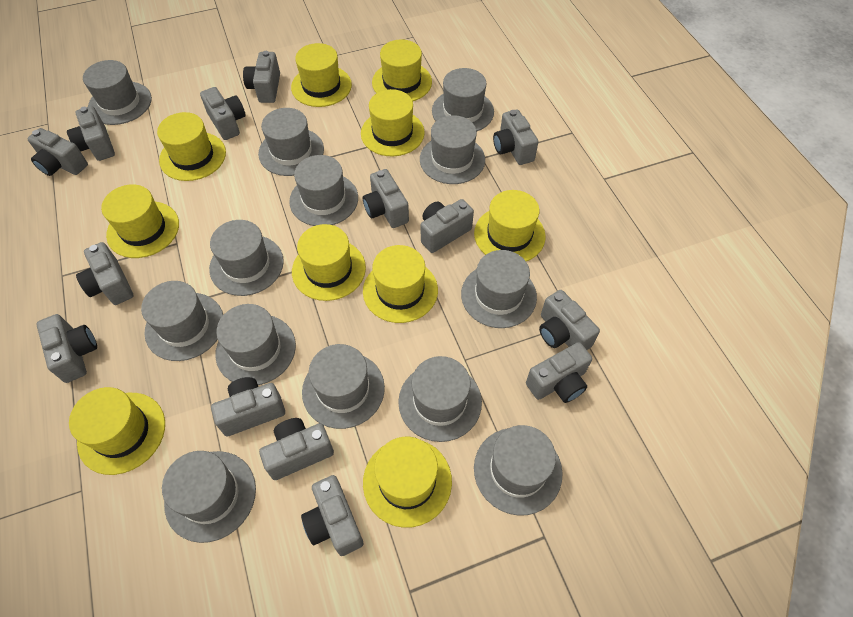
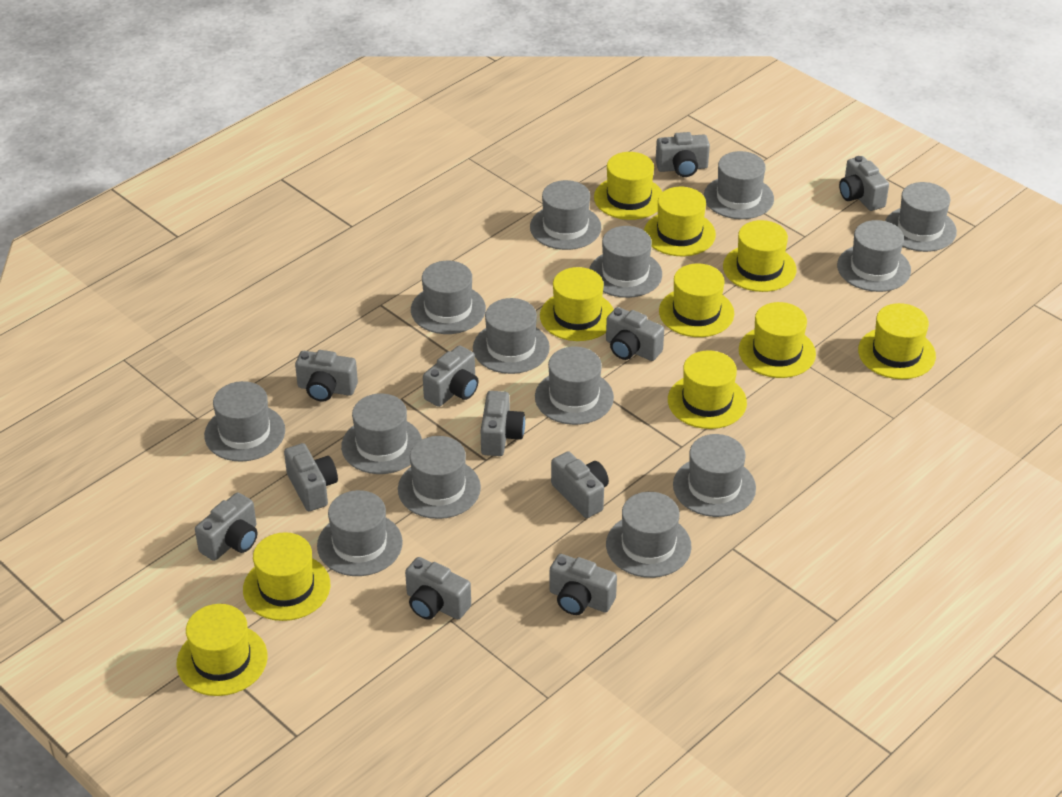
grey camera: [27,128,88,176] [36,314,97,383] [67,106,115,161] [76,242,133,305] [200,87,246,140] [211,377,285,436] [243,51,280,103] [259,418,334,480] [301,475,363,556] [363,169,409,228] [421,199,474,253] [493,109,538,165] [526,342,592,403] [539,290,600,350] = 14 -> [195,492,257,561] [284,443,338,511] [295,350,358,401] [405,557,471,620] [423,345,479,407] [481,391,525,456] [549,554,617,615] [551,451,609,518] [606,307,664,361] [656,132,710,177] [839,156,889,211] = 11
grey hat: [83,60,152,125] [141,281,223,361] [162,451,256,543] [209,220,284,296] [215,304,296,385] [258,108,324,176] [289,155,358,226] [302,344,385,429] [398,356,482,442] [420,115,485,184] [432,68,494,131] [461,250,537,328] [474,425,563,516] = 13 -> [204,381,285,462] [317,490,403,576] [341,393,422,474] [398,436,481,519] [411,261,486,334] [473,298,550,374] [530,180,601,250] [535,346,614,425] [589,226,662,298] [606,492,692,578] [673,434,756,517] [704,151,774,219] [837,220,911,292] [885,182,957,252] = 14

